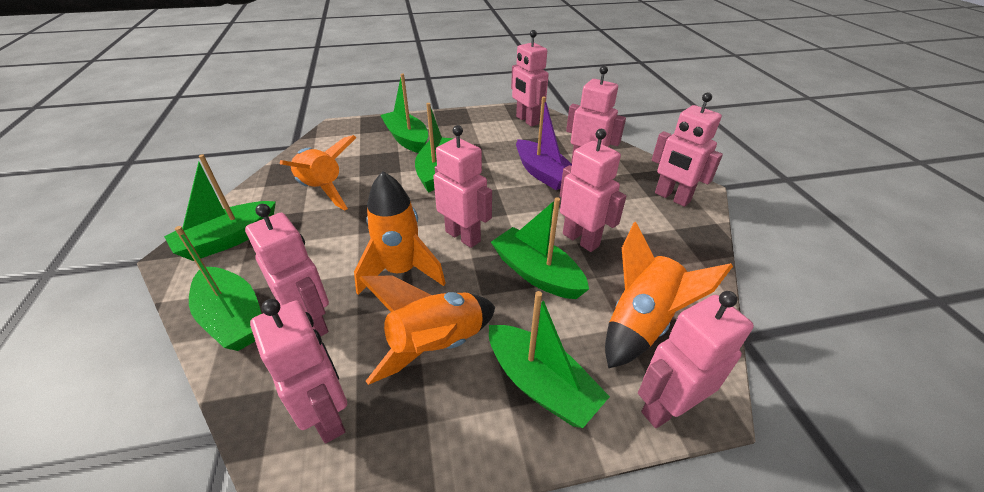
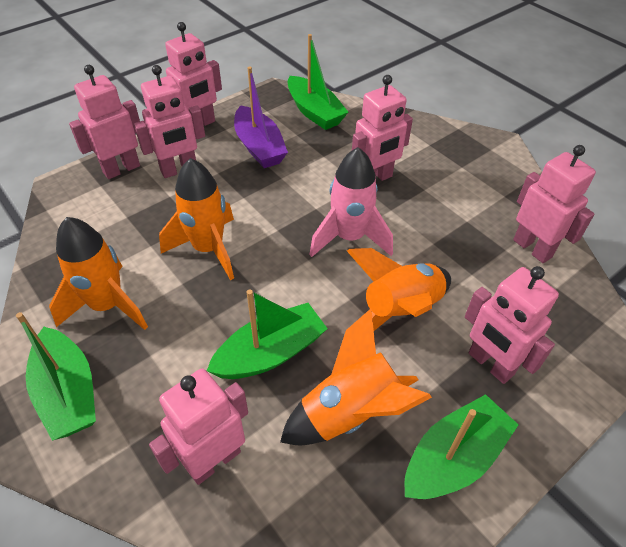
green boat: [164,154,276,261] [175,226,262,351] [380,73,428,153] [415,103,454,193] [489,291,610,428] [491,197,589,299] = 6 -> [16,312,96,441] [207,289,328,379] [288,34,348,130] [405,394,518,499] = 4
pink robot: [245,204,329,336] [250,299,347,444] [433,125,492,248] [511,30,549,127] [560,129,626,252] [566,66,626,163] [638,291,754,428] [652,92,723,207] = 8 -> [69,65,140,179] [134,65,205,178] [149,369,248,485] [165,22,222,126] [352,75,413,181] [465,266,559,384] [513,145,596,263] = 7
pink rocket: none = 0 -> [309,147,393,257] = 1

